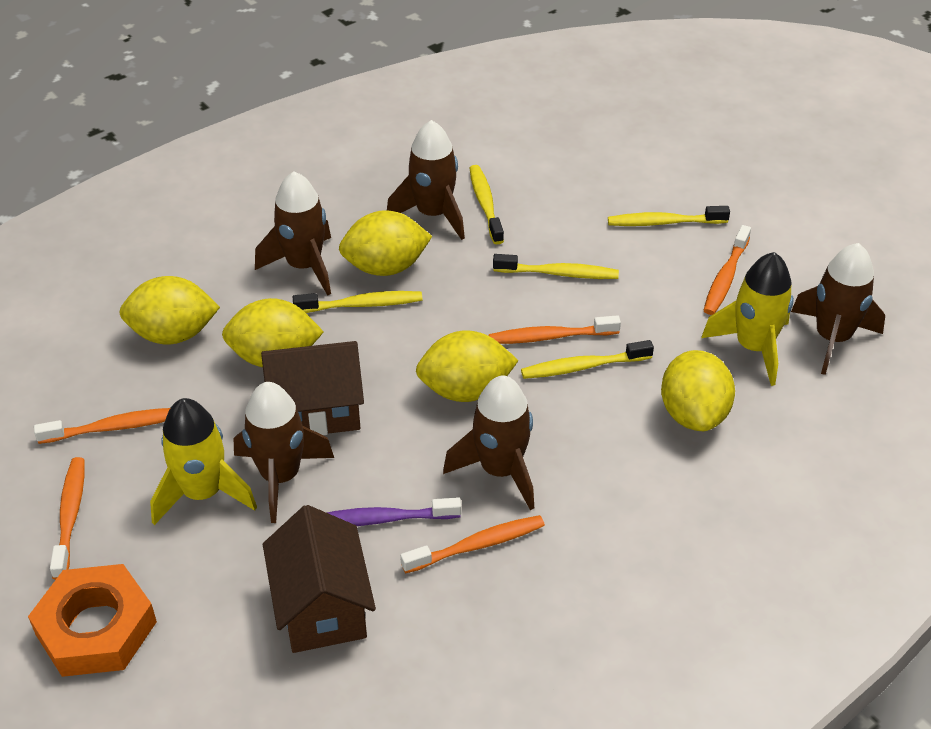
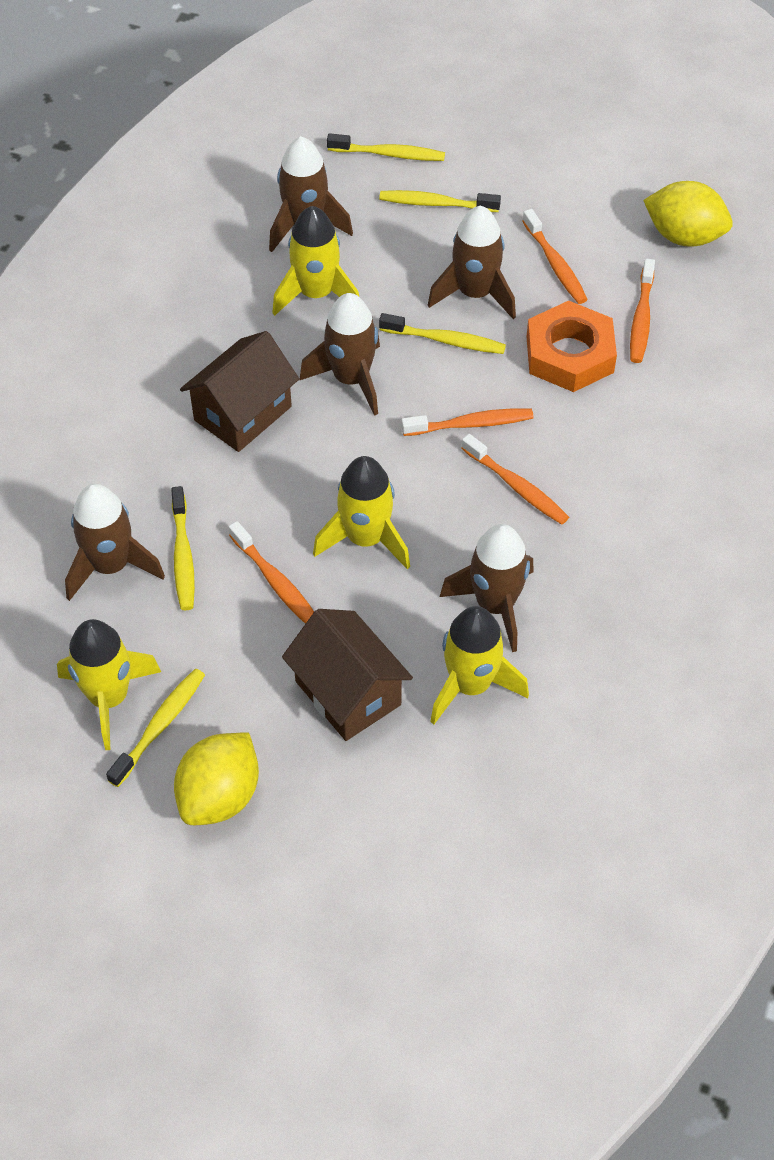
purple toothbrush: [327,497,461,526] = 1 -> none = 0
yellow lemon: [119,276,220,345] [222,298,324,367] [339,210,432,276] [416,330,519,402] [661,350,735,431] = 5 -> [174,732,259,825] [643,181,733,247] = 2
yellow rocket: [150,398,257,525] [701,252,794,386] = 2 -> [57,619,161,750] [272,206,359,316] [313,456,410,570] [430,606,529,724] = 4

